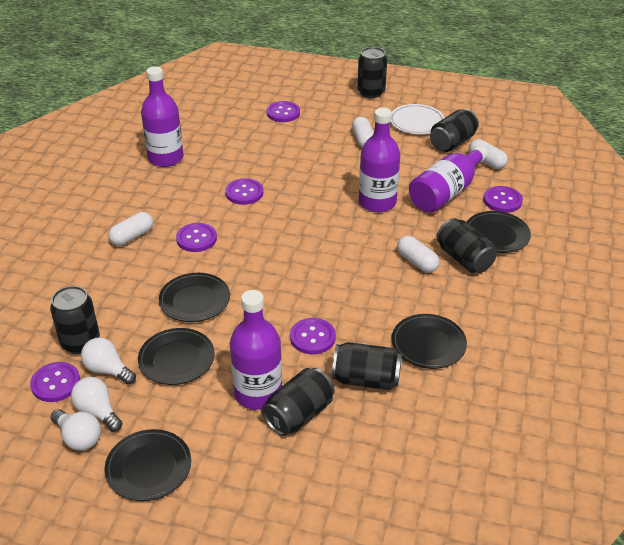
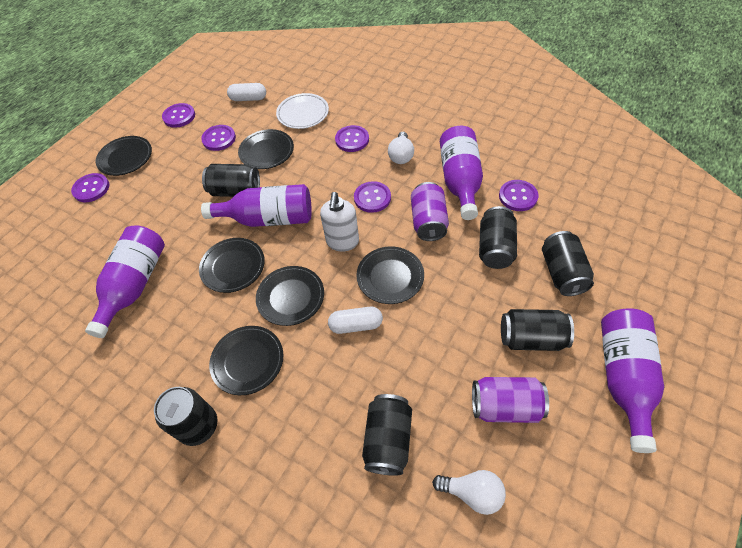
black plate: [105,429,191,501] [138,328,215,385] [159,273,230,322] [391,314,467,369] [467,211,531,253] = 5 -> [96,136,152,176] [199,238,265,293] [209,326,283,395] [238,129,294,169] [256,266,324,326] [356,246,424,304] = 6
purple can: none = 0 -> [411,182,449,241] [472,377,549,423] = 2
white capsule: [108,212,153,246] [352,117,374,148] [397,236,439,273] [469,139,508,169] = 4 -> [227,83,266,101] [328,307,383,334] = 2
white light bulb: [51,409,101,451] [71,377,123,432] [81,338,136,385] = 3 -> [388,132,414,164] [432,470,506,515] = 2
white soap dispenser: none = 0 -> [320,192,359,252] = 1

